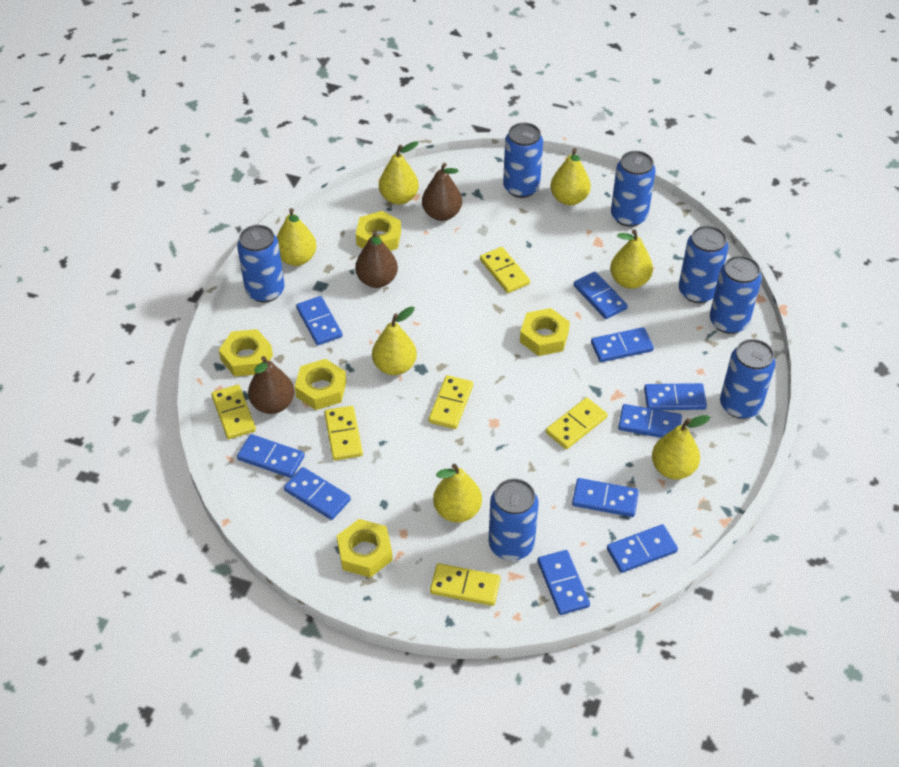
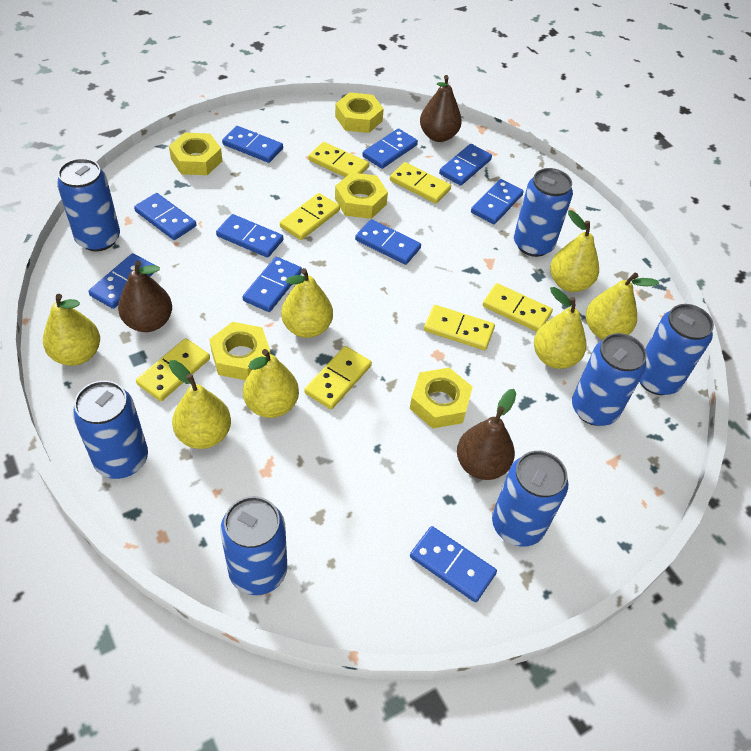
yellow domino: [211,385,256,439] [324,406,363,460] [428,375,473,429] [430,563,501,606] [480,247,530,293] [546,397,608,449] = 6 -> [136,338,210,401] [280,193,340,240] [304,346,372,409] [308,142,369,177] [390,162,451,204] [424,305,495,350] [482,283,553,332] = 7

